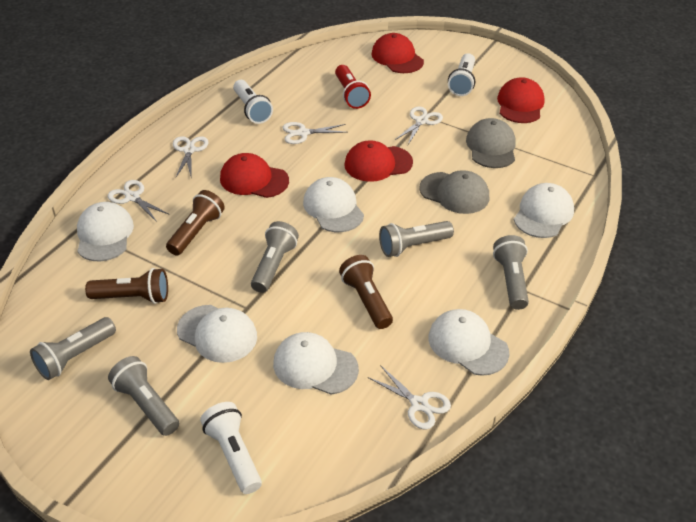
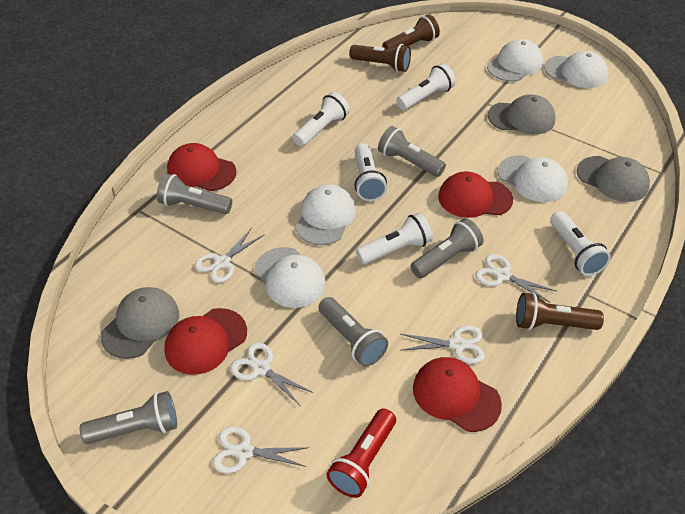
grey cap: [419,170,489,214] [466,118,516,168] = 2 -> [100,287,179,359] [488,94,555,135] [577,156,650,202] = 3
white cap: [77,202,134,261] [177,305,257,363] [273,332,359,395] [303,177,364,232] [428,309,509,376] [514,183,574,238] = 6 -> [254,247,326,308] [295,184,356,245] [487,39,543,82] [498,155,568,202] [544,51,608,88] = 5
white flashlight: [200,402,262,494] [233,80,273,124] [448,53,475,96] = 3 -> [293,92,350,147] [354,143,387,201] [356,213,433,265] [396,63,456,110] [550,211,611,276] = 5

